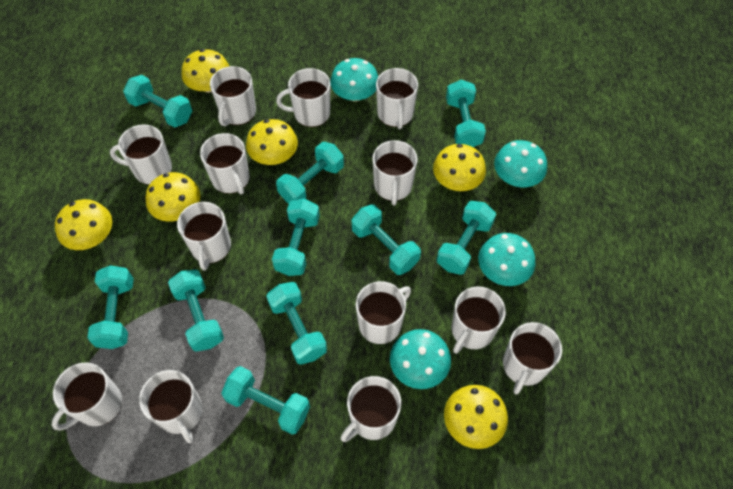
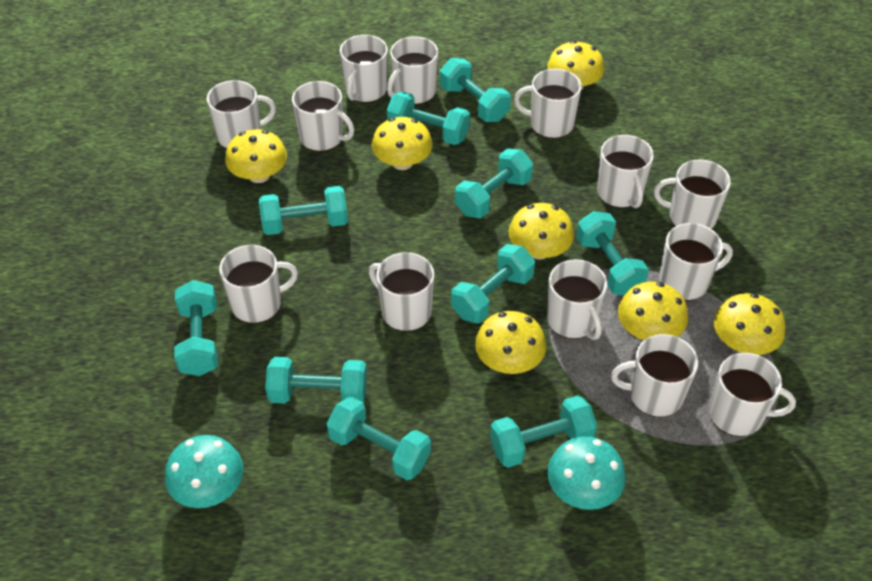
turquoise mushroom: [330,58,378,101] [390,329,451,389] [478,233,536,286] [494,140,547,187] = 4 -> [165,435,243,508] [547,436,626,510] = 2
yellow mushroom: [55,199,112,250] [145,172,200,222] [182,49,229,93] [246,119,298,165] [433,144,486,191] [444,385,508,449] = 6 -> [225,129,287,183] [372,117,433,170] [475,311,546,374] [508,203,574,260] [547,41,604,90] [618,282,688,340] [714,293,786,355] = 7

